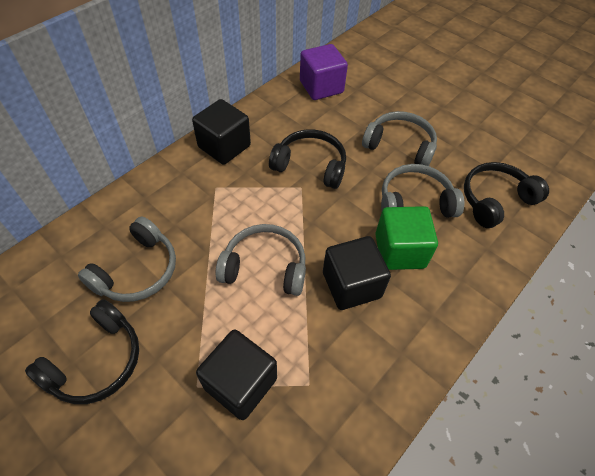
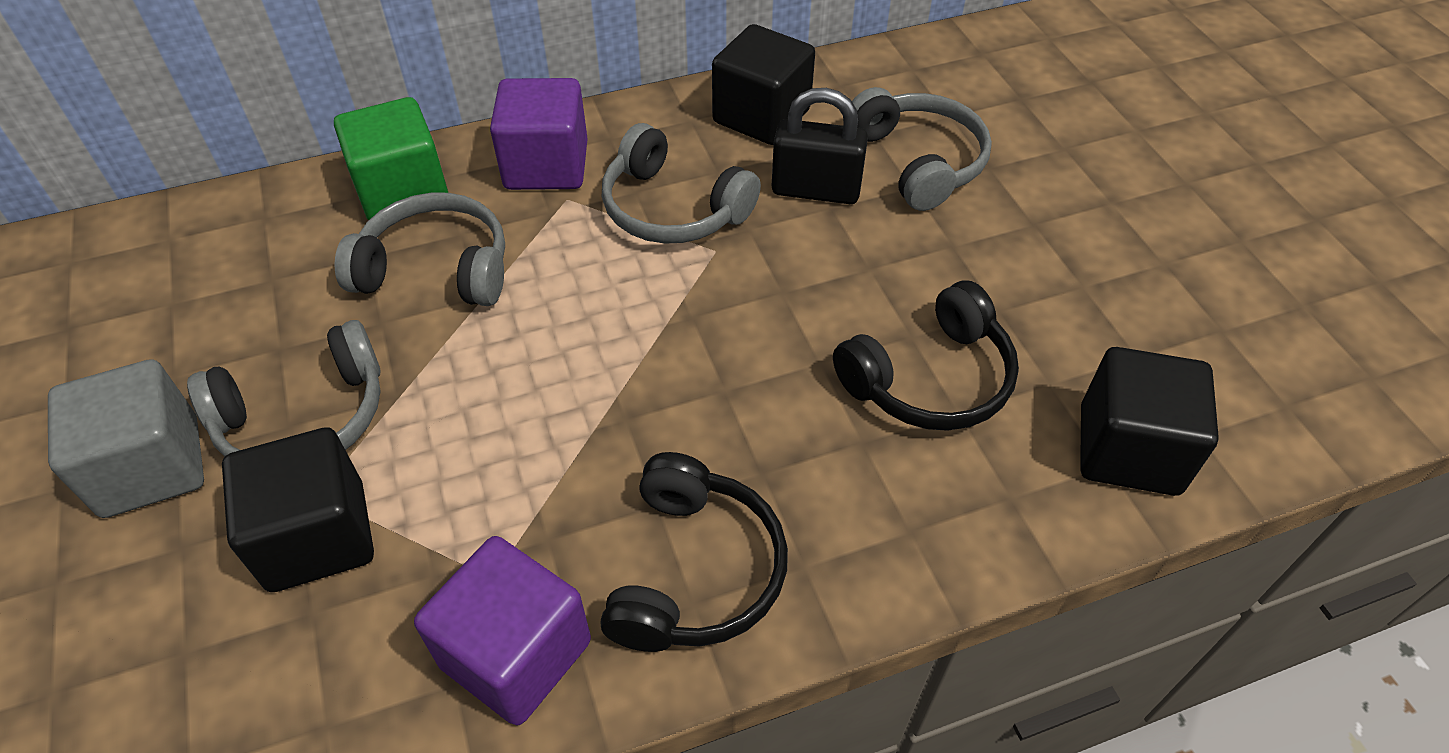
black headphones: [25,299,139,404] [269,129,346,189] [464,162,549,228] = 3 -> [600,452,788,652] [833,280,1019,431] = 2
black padlock: none = 0 -> [772,88,868,204] = 1
grey cube: none = 0 -> [48,359,204,518] = 1
purple cube: [300,44,348,100] = 1 -> [414,536,591,725] [490,78,588,190] = 2

